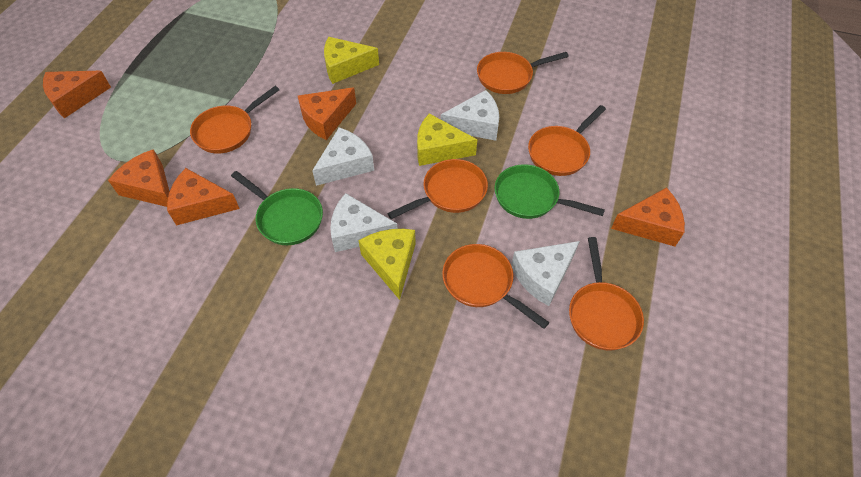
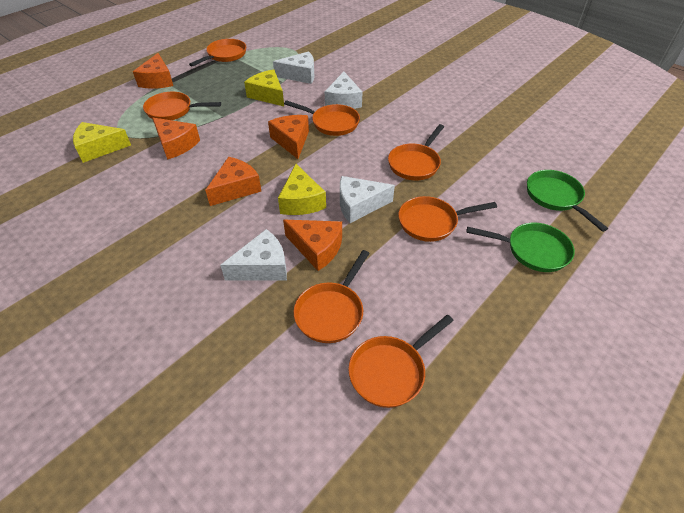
orange pan: [190,86,280,154] [387,159,488,219] [442,244,550,329] [477,52,569,94] [528,105,606,176] [569,237,644,351] = 6 -> [143,92,221,120] [189,39,246,67] [284,100,360,136] [293,250,370,343] [348,315,454,408] [388,124,444,181] [398,196,497,242] = 7

